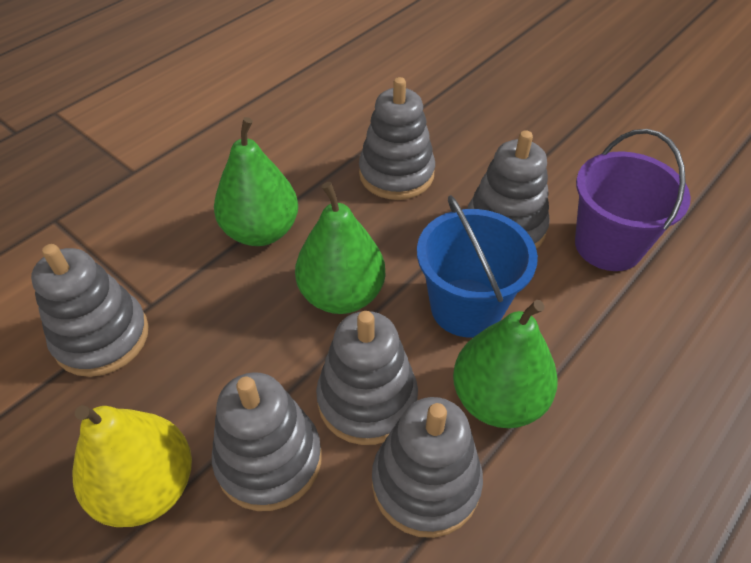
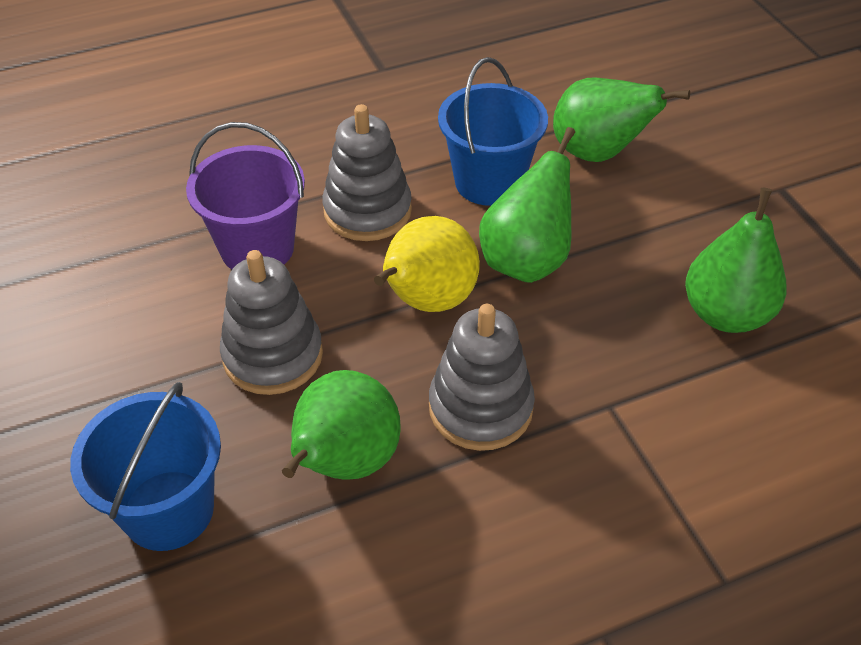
blue bucket: [417,195,538,337] = 1 -> [70,382,221,551] [438,57,548,206] = 2
green pear: [214,117,298,246] [295,182,385,314] [453,300,558,428] = 3 -> [282,370,401,480] [479,127,575,283] [553,78,690,162] [685,188,787,333] = 4
grey stacking toy: [31,244,149,377] [212,372,322,511] [316,311,418,445] [359,77,435,200] [372,397,483,538] [467,130,550,249] = 6 -> [220,250,323,395] [322,104,412,241] [429,304,535,451] = 3

